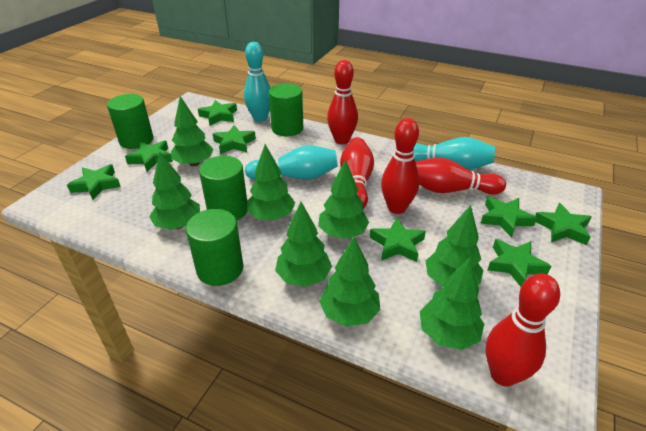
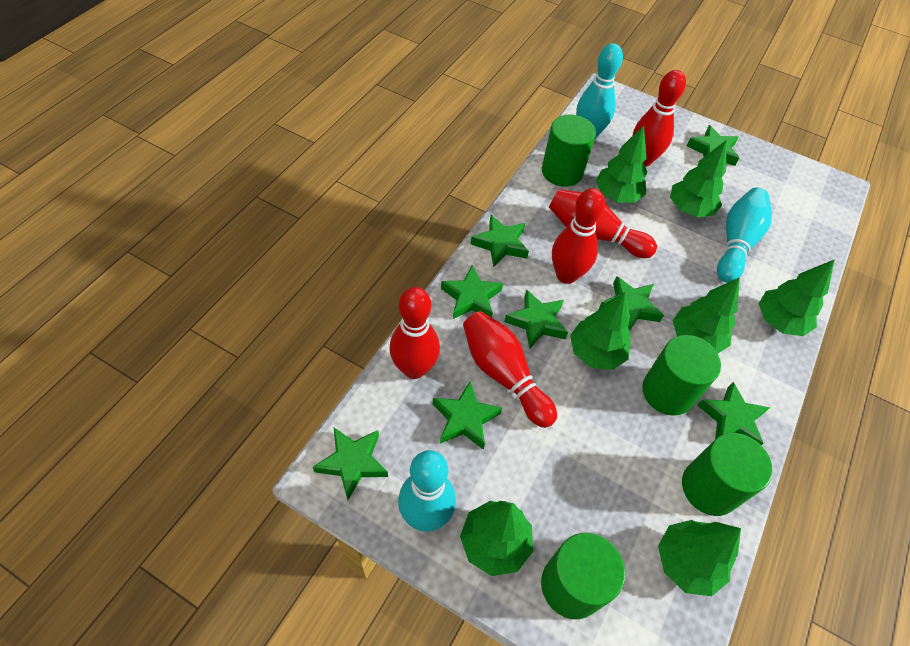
green tree: [149,151,200,230] [171,96,214,166] [247,144,295,220] [275,202,332,287] [318,159,369,239] [319,237,380,326] [420,257,484,350] [426,205,484,287] = 8 -> [460,501,533,576] [570,292,631,370] [595,125,647,203] [658,520,741,596] [670,140,727,217] [673,277,740,353] [759,259,835,336] = 7

